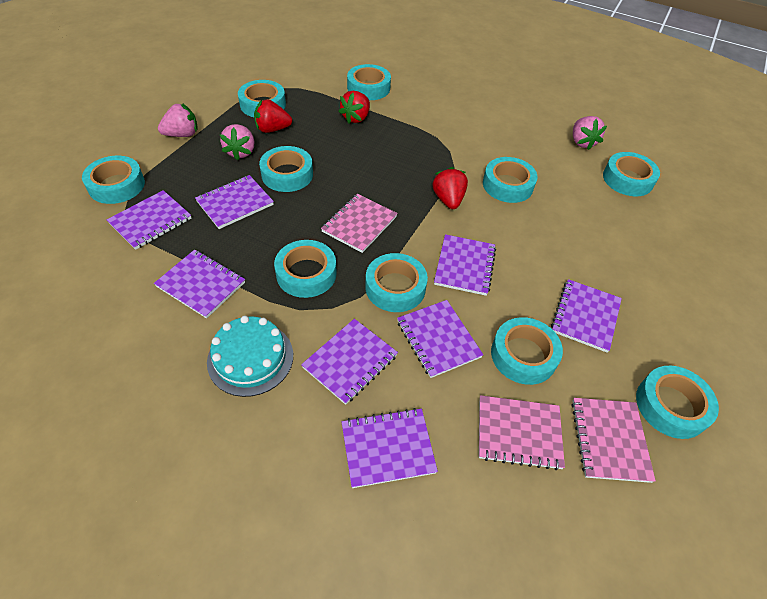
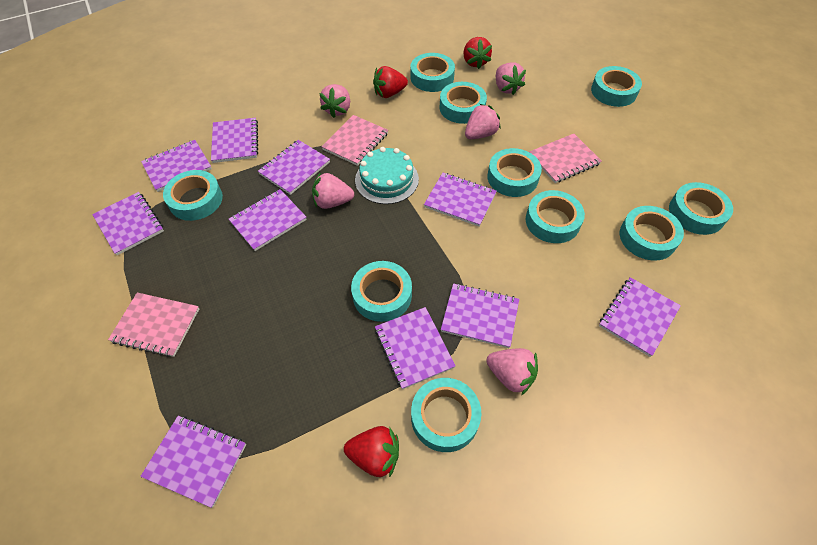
pink strawberry: [158,103,198,137] [220,124,254,161] [573,116,607,150] = 3 -> [312,172,354,209] [319,84,350,118] [465,104,501,139] [486,348,538,395] [496,62,526,95] = 5
purple notebook: [107,190,191,250] [154,250,245,318] [195,175,274,229] [301,319,398,405] [342,408,438,488] [397,300,483,378] [434,234,496,296] [551,279,622,353] = 8 -> [92,192,164,255] [140,416,246,508] [141,140,212,192] [211,118,258,163] [229,189,307,251] [258,140,330,195] [375,307,456,389] [424,173,497,227] [441,283,519,348] [599,277,681,357] = 10

